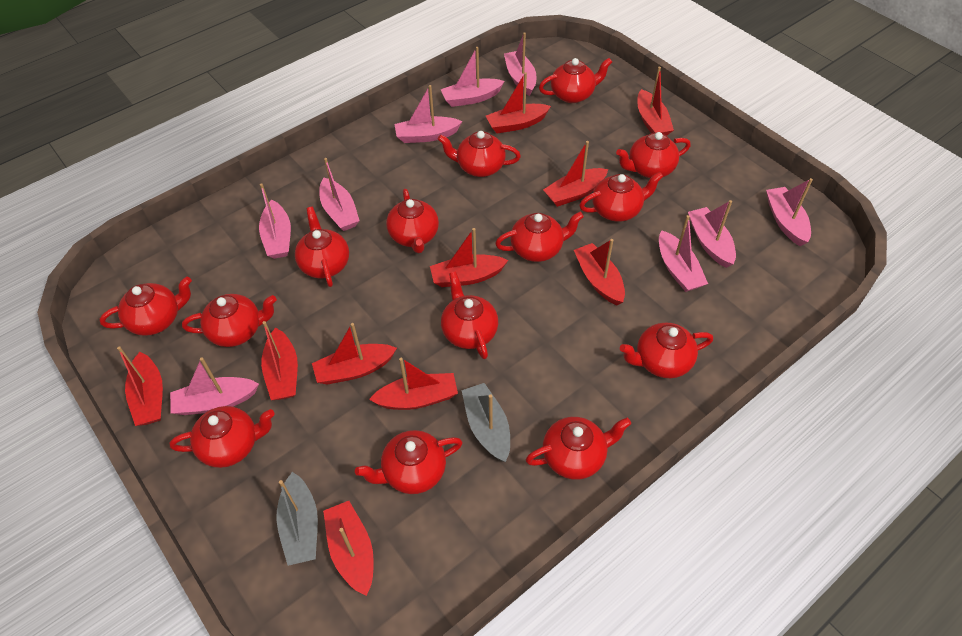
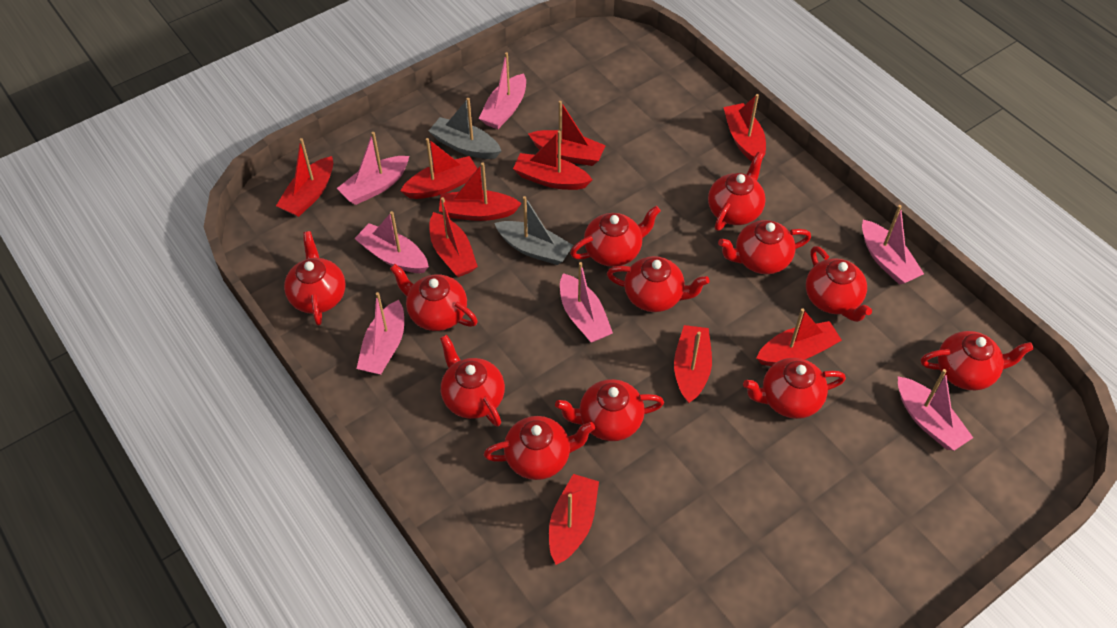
pink boat: [170,357,259,415] [259,183,291,259] [319,158,360,231] [394,85,462,143] [441,47,505,107] [504,33,536,96] [659,215,708,292] [688,200,736,268] [766,178,813,246] = 9 -> [337,132,409,205] [354,211,429,273] [357,292,404,375] [479,52,526,129] [560,262,613,343] [862,205,924,285] [898,369,973,451] = 7
red teapot: [100,276,192,336] [170,406,275,468] [182,294,277,347] [295,207,349,287] [355,430,463,494] [386,189,439,253] [438,131,521,177] [441,271,498,359] [495,212,584,262] [526,417,631,480] [539,58,612,103] [579,172,663,222] [616,132,691,178] [620,322,713,378] = 14 -> [284,231,345,326] [390,264,478,331] [440,335,505,427] [484,416,595,480] [555,379,664,441] [570,206,661,267] [607,256,709,312] [708,152,766,231] [718,220,811,274] [743,358,846,419] [806,246,872,322] [921,331,1034,390] = 12

